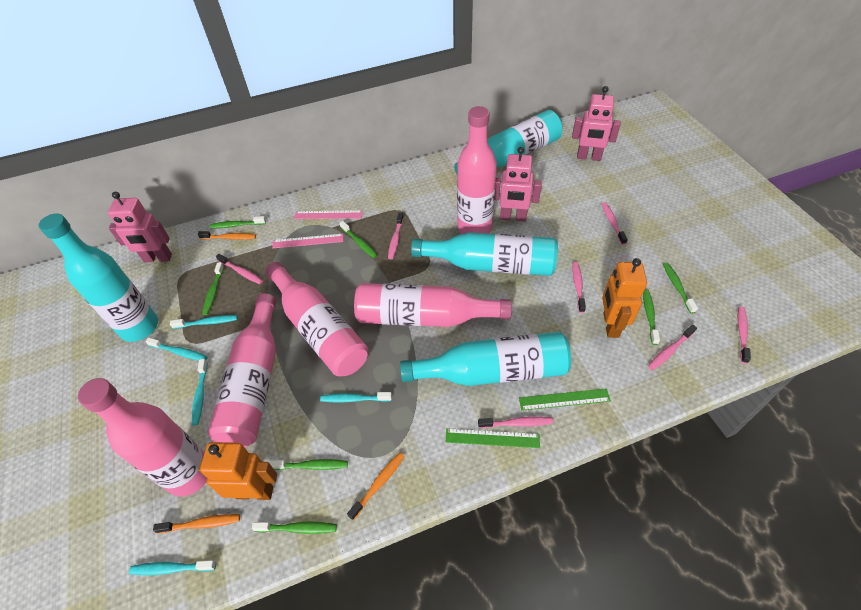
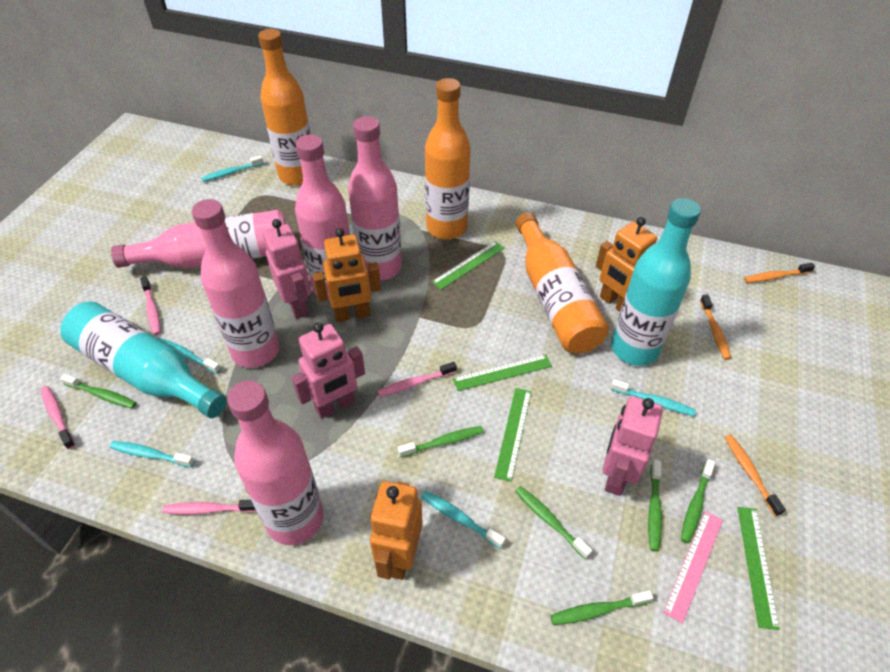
green ruler: [446,428,540,448] [519,388,611,411] = 2 -> [432,241,505,290] [453,354,552,391] [494,388,531,482] [737,507,780,630] = 4
green toothbrush: [202,262,224,315] [209,216,266,228] [252,521,337,534] [269,459,348,470] [340,221,378,258] [643,289,660,345] [663,263,698,314] = 7 -> [60,374,136,409] [398,426,484,458] [515,486,593,559] [550,590,653,625] [648,460,662,551] [681,459,715,543] = 6
orange bottle: none = 0 -> [258,29,311,186] [425,78,471,239] [516,213,609,353] = 3
orange robot: [198,442,277,500] [602,258,647,338] = 2 -> [313,228,381,322] [370,481,423,580] [596,217,657,312] = 3
pink ruler: [272,234,343,248] [294,210,363,219] = 2 -> [663,511,723,624] = 1
pink toothbrush: [216,254,263,284] [388,213,404,259] [478,416,553,428] [572,262,586,313] [602,202,628,245] [648,325,697,370] [738,306,751,364] = 7 -> [41,386,75,449] [140,276,161,335] [163,500,256,515] [378,362,457,397] = 4
turquoise bottle: [39,213,158,342] [400,332,571,386] [411,232,558,276] [454,110,563,174] = 4 -> [60,301,227,418] [611,198,701,366] = 2

